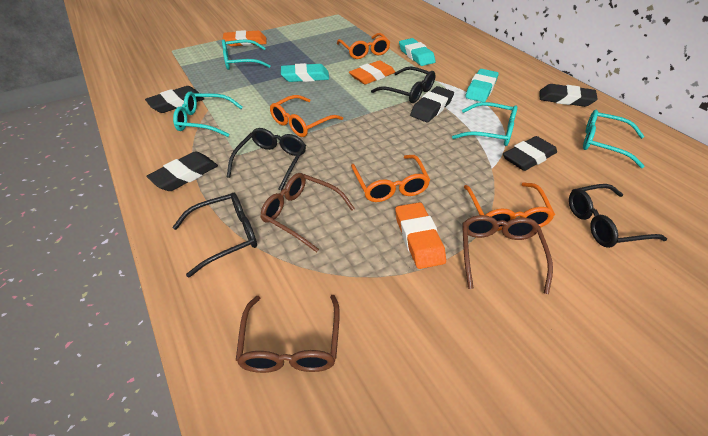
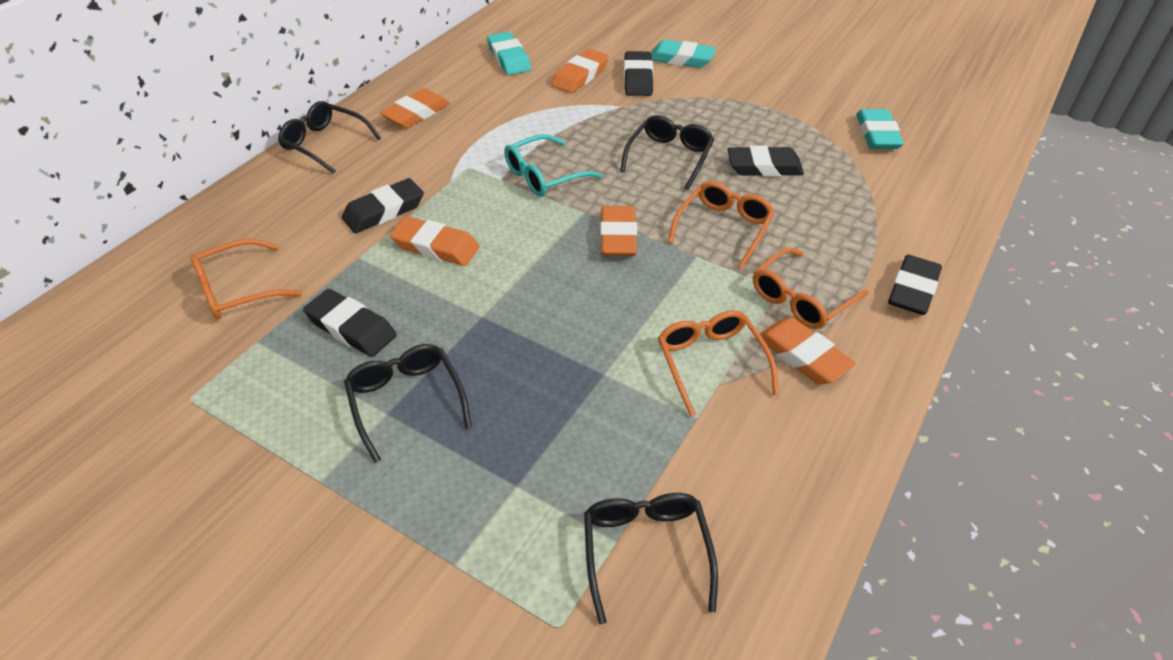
brown glasses: [236,295,340,373] [260,173,355,252] [462,215,553,294] = 3 -> none = 0
orange eraser: [223,30,266,46] [349,60,395,84] [395,202,446,269] = 3 -> [380,88,450,128] [390,216,480,266] [552,49,609,93] [600,206,637,256] [760,317,856,385] = 5
turquoise glasses: [173,91,243,137] [222,39,271,70] [452,102,517,146] [583,110,645,168] = 4 -> [504,134,603,197] = 1

